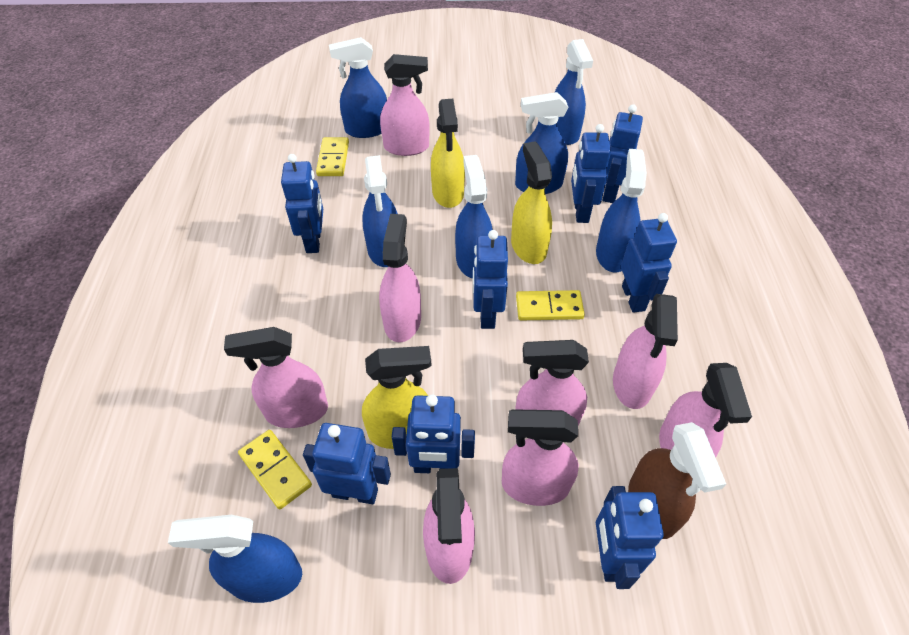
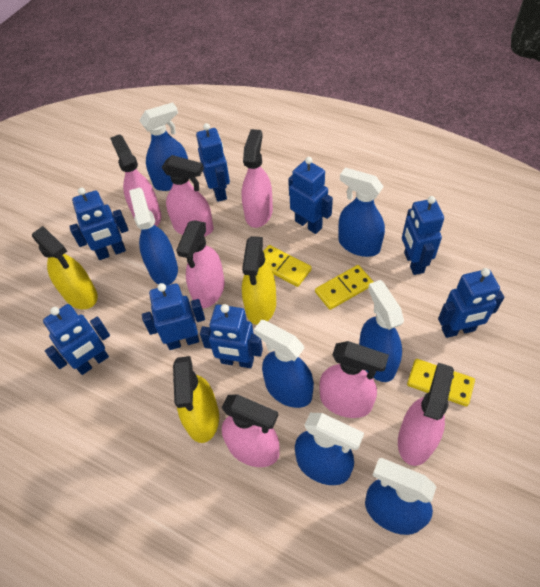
brown spray bottle: [628,422,726,539] = 1 -> none = 0
pink spray bottle: [224,327,328,428] [379,214,421,342] [380,54,430,156] [423,468,475,584] [502,409,579,506] [515,340,589,426] [613,294,678,409] [659,363,752,458] = 8 -> [110,134,161,226] [162,155,214,237] [176,220,225,308] [222,394,280,467] [242,129,273,228] [319,341,389,418] [398,363,454,466] = 7

